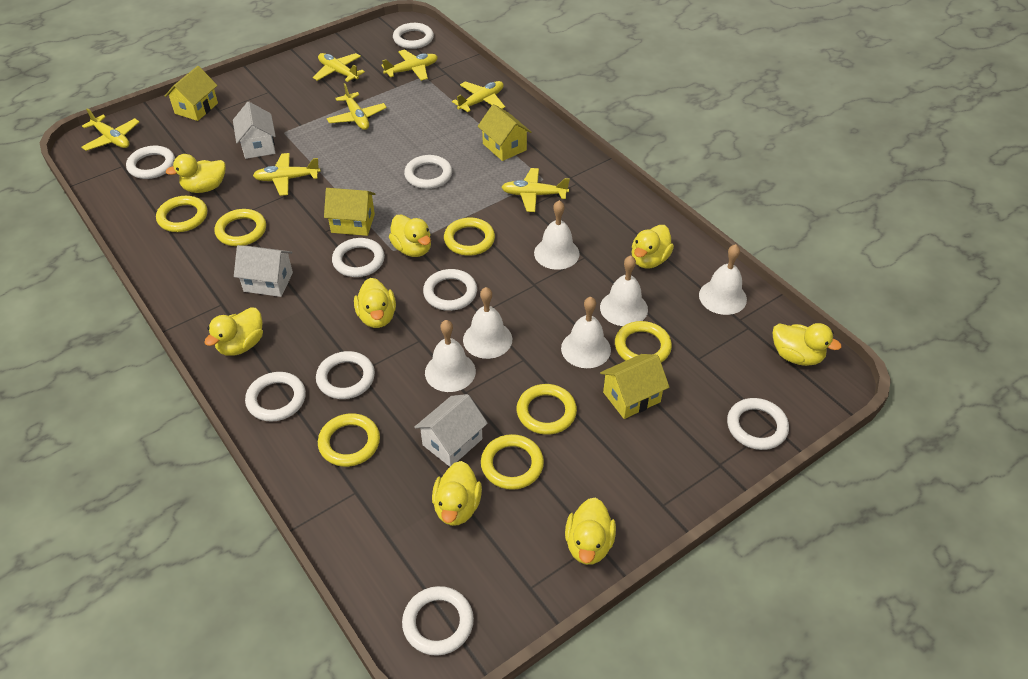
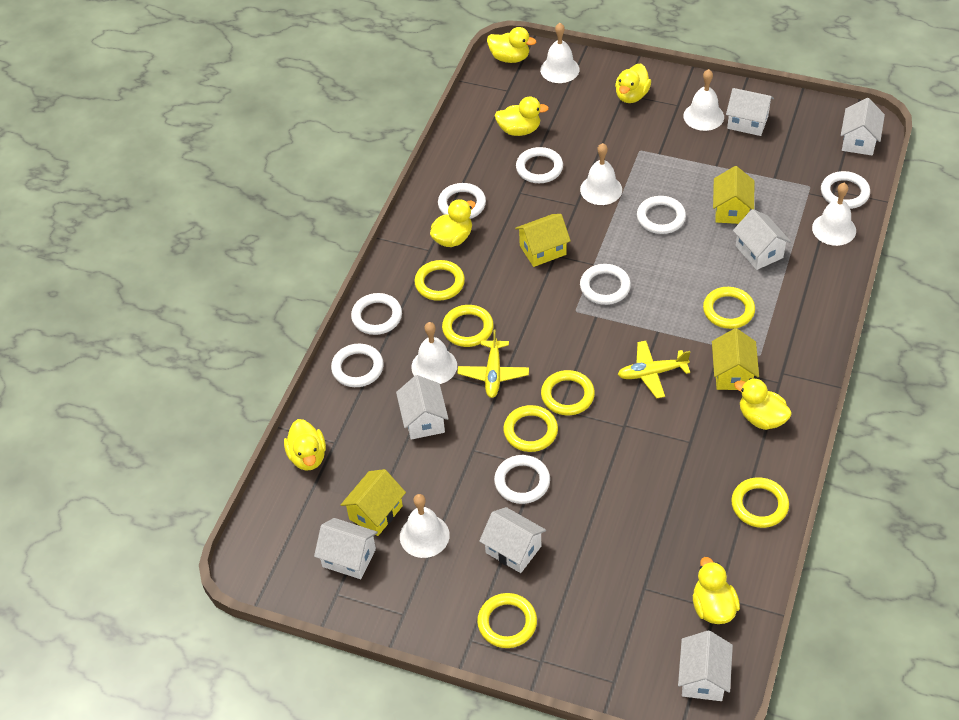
white house: [233,102,276,159] [234,245,293,297] [414,394,488,467] = 3 -> [314,518,378,579] [396,375,449,440] [479,507,546,573] [678,630,733,701] [726,88,774,136] [733,209,791,270] [841,98,885,155] = 7
white ring: [126,146,175,179] [245,372,306,422] [316,351,375,399] [332,238,385,277] [393,23,434,49] [402,586,474,656] [404,155,452,189] [423,269,477,311] [727,398,789,450] = 9 -> [331,344,383,387] [351,293,402,335] [438,183,486,219] [494,455,550,504] [516,147,563,183] [580,264,631,305] [637,196,686,234] [821,171,870,209] = 8
yellow duck: [166,154,225,193] [204,307,263,356] [354,278,396,328] [389,215,431,257] [432,461,482,526] [565,498,616,565] [631,225,674,269] [773,323,842,366] = 8 -> [284,419,326,471] [430,199,476,247] [487,27,536,63] [494,97,549,136] [615,64,651,103] [693,557,740,624] [734,378,792,430] = 7
yellow plane: [81,108,140,151] [253,153,321,196] [313,53,365,82] [327,83,387,130] [381,49,438,81] [452,81,505,112] [501,168,570,212] = 7 -> [457,329,529,398] [618,341,690,398] = 2

